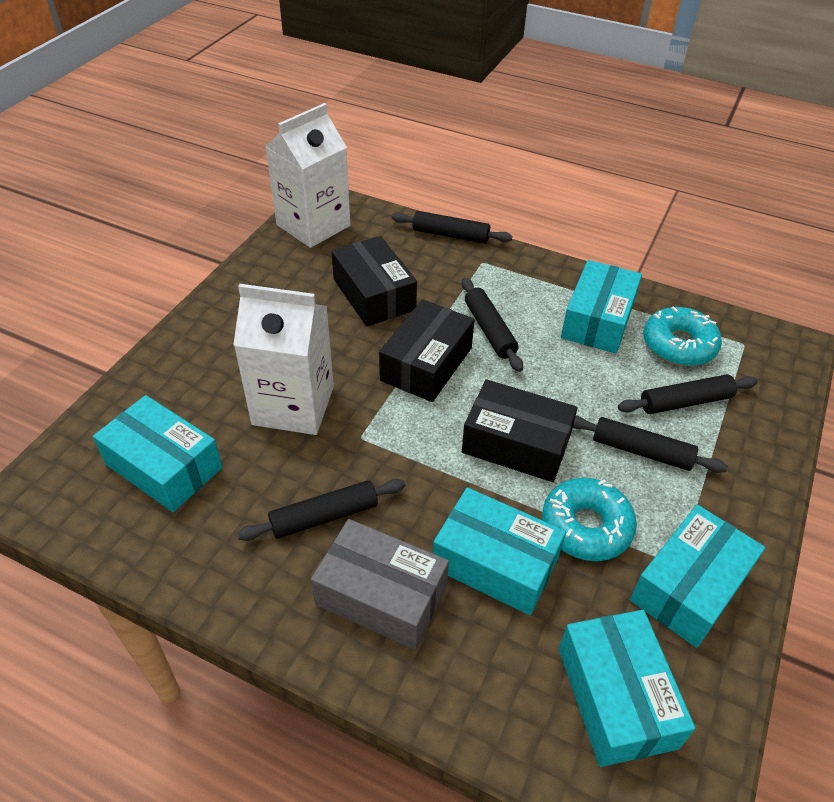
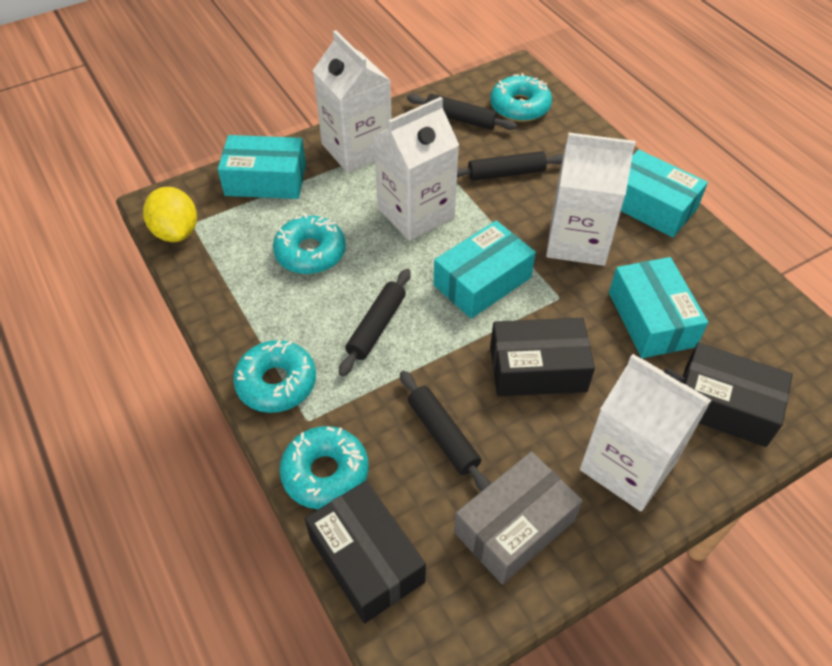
black rolling pin: [237,479,405,541] [392,211,512,244] [462,278,523,372] [573,416,728,473] [618,374,758,414] = 5 -> [339,269,411,376] [400,371,491,491] [407,94,517,130] [457,151,563,181] = 4
turquoise box: [93,395,223,512] [433,487,566,615] [559,610,696,767] [561,260,642,354] [630,505,765,648] = 5 -> [218,135,306,199] [434,221,536,319] [609,257,708,358] [621,150,708,237] = 4
turquoise donut: [542,478,637,561] [643,307,722,366] = 2 -> [233,340,316,413] [273,213,346,274] [279,426,368,509] [490,73,552,122] = 4
white carton: [233,284,334,435] [265,103,350,248] = 2 -> [313,30,391,173] [373,97,459,241] [546,133,636,266] [580,354,712,511] = 4
yellow lemon: none = 0 -> [143,187,197,242] = 1

